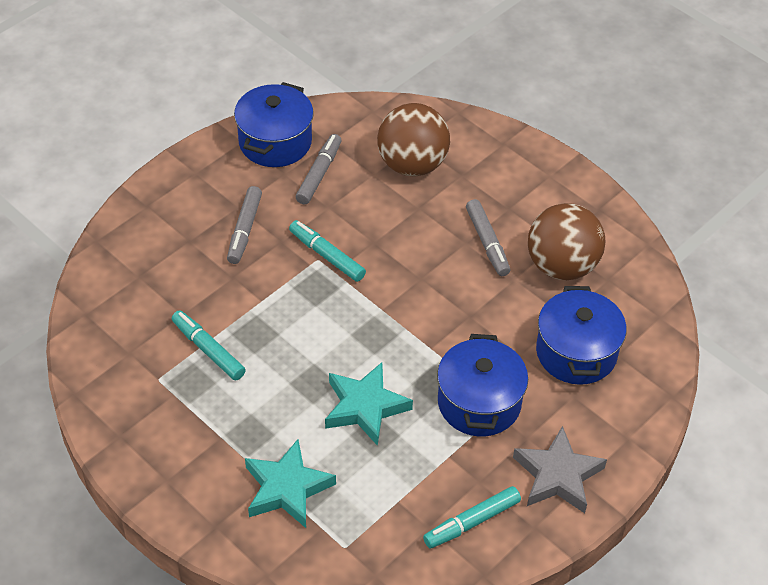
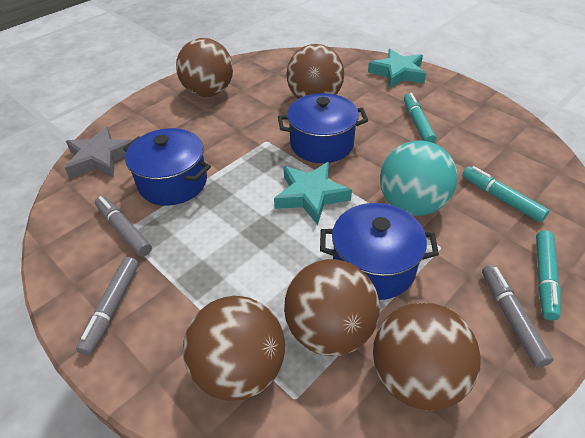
brown ball: [377,103,450,176] [528,203,605,280] = 2 -> [176,38,233,97] [183,296,285,401] [284,259,380,356] [286,44,344,99] [373,302,481,411] = 5
turquoise ball: none = 0 -> [380,140,457,216] = 1

